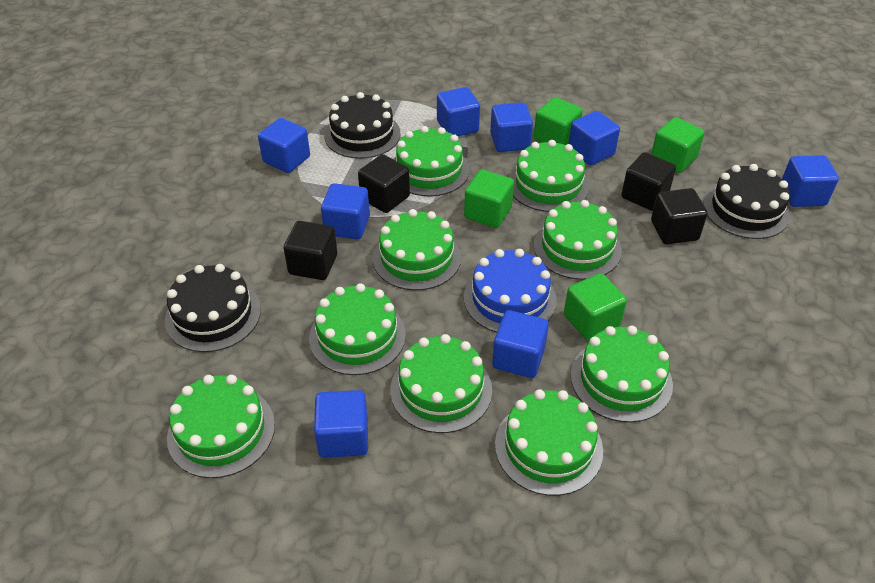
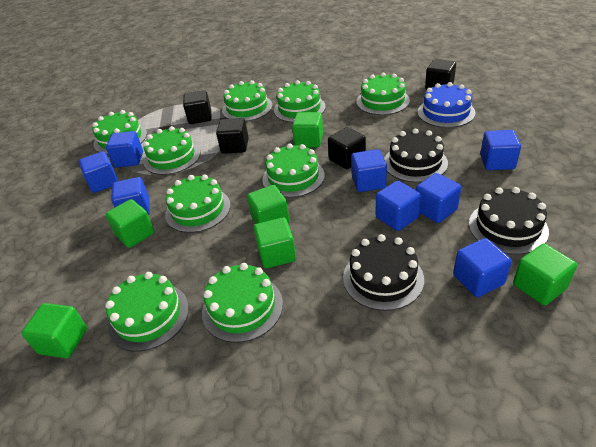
green cube: [464,169,514,228] [534,97,583,145] [564,273,627,341] [651,117,705,173] = 4 -> [21,303,87,358] [105,199,154,248] [247,185,290,224] [253,217,296,268] [292,112,323,148] [513,243,577,305] = 6

